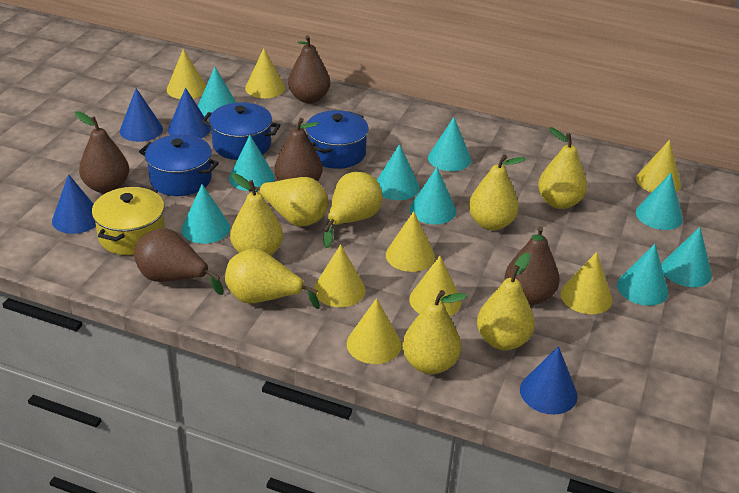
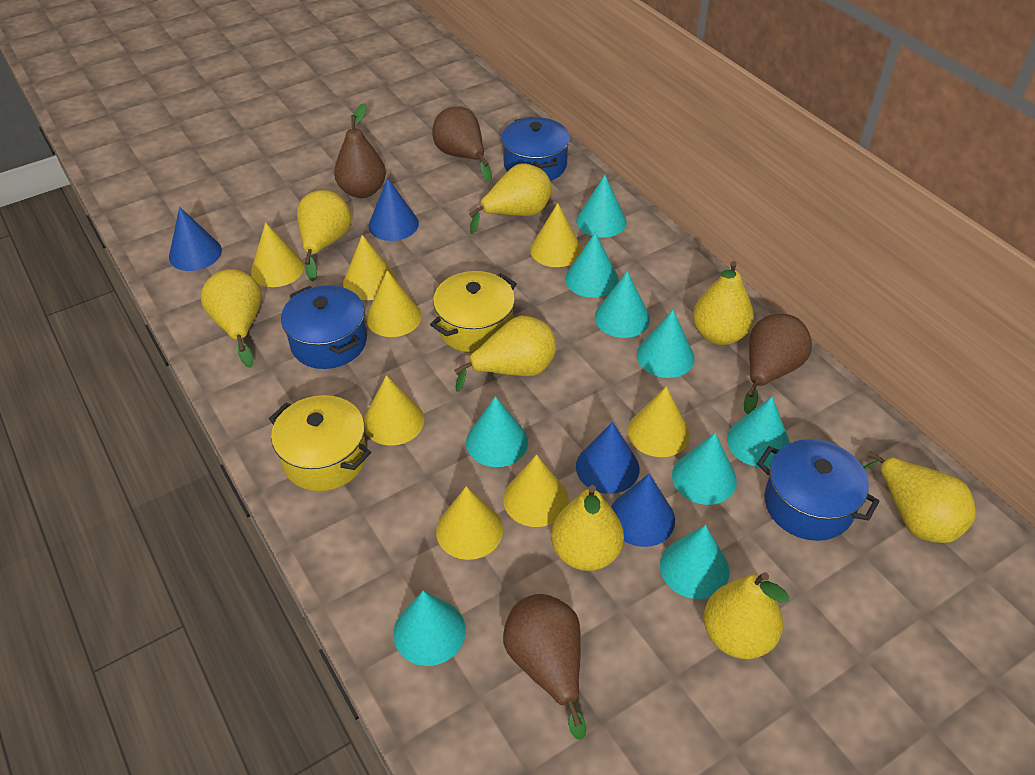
brown pear: [75,111,129,193] [134,228,223,295] [275,118,322,182] [288,35,330,103] [505,226,560,305] = 5 -> [334,103,386,198] [432,107,492,182] [503,594,586,740] [744,314,812,415] = 4
yellow pot: [92,186,165,255] = 1 -> [269,395,371,491] [430,271,517,353] = 2

